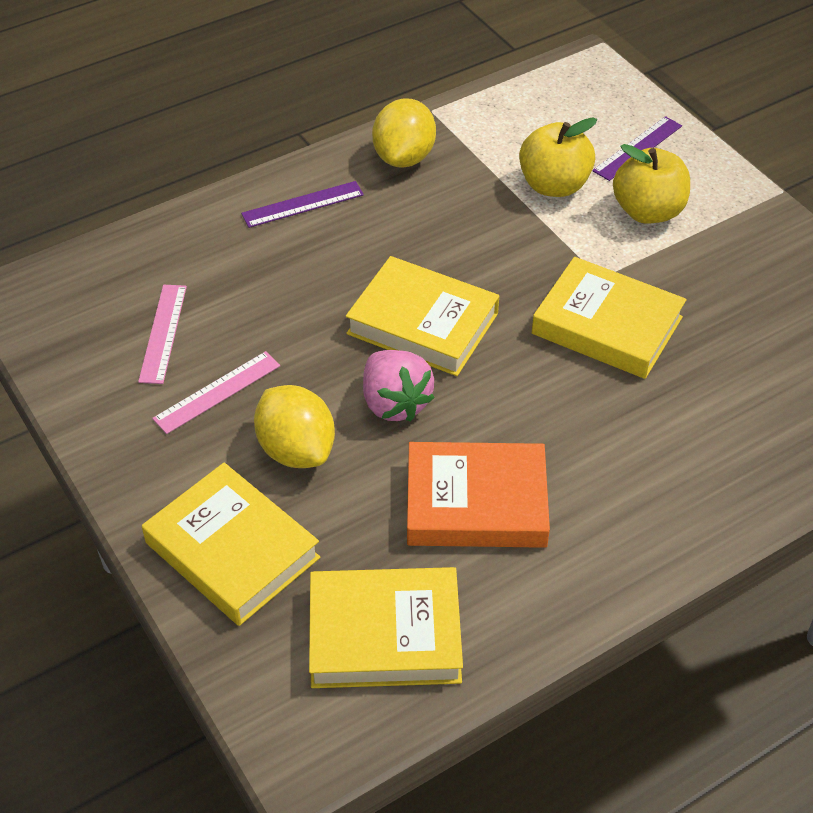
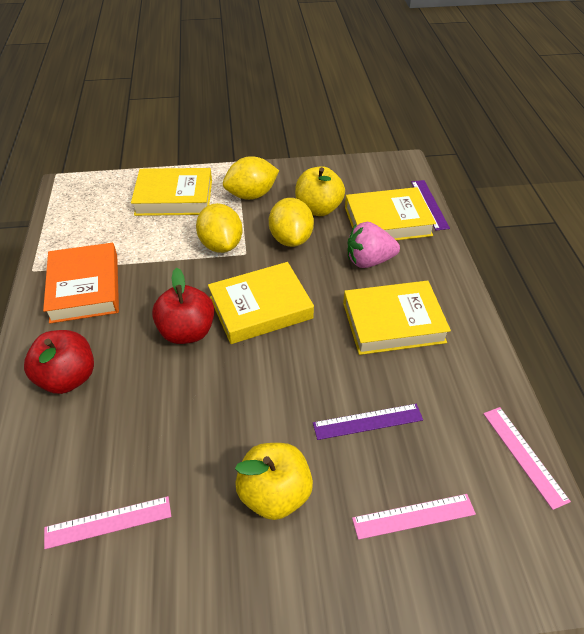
pink ruler: [138,285,187,384] [152,351,280,434] = 2 -> [44,496,171,549] [352,494,476,540] [483,407,571,510] = 3
red apple: none = 0 -> [24,330,94,394] [152,268,214,344] = 2
yellow lemon: [254,385,335,468] [372,98,436,168] = 2 -> [196,203,243,253] [223,156,279,200] [269,198,314,247] = 3

